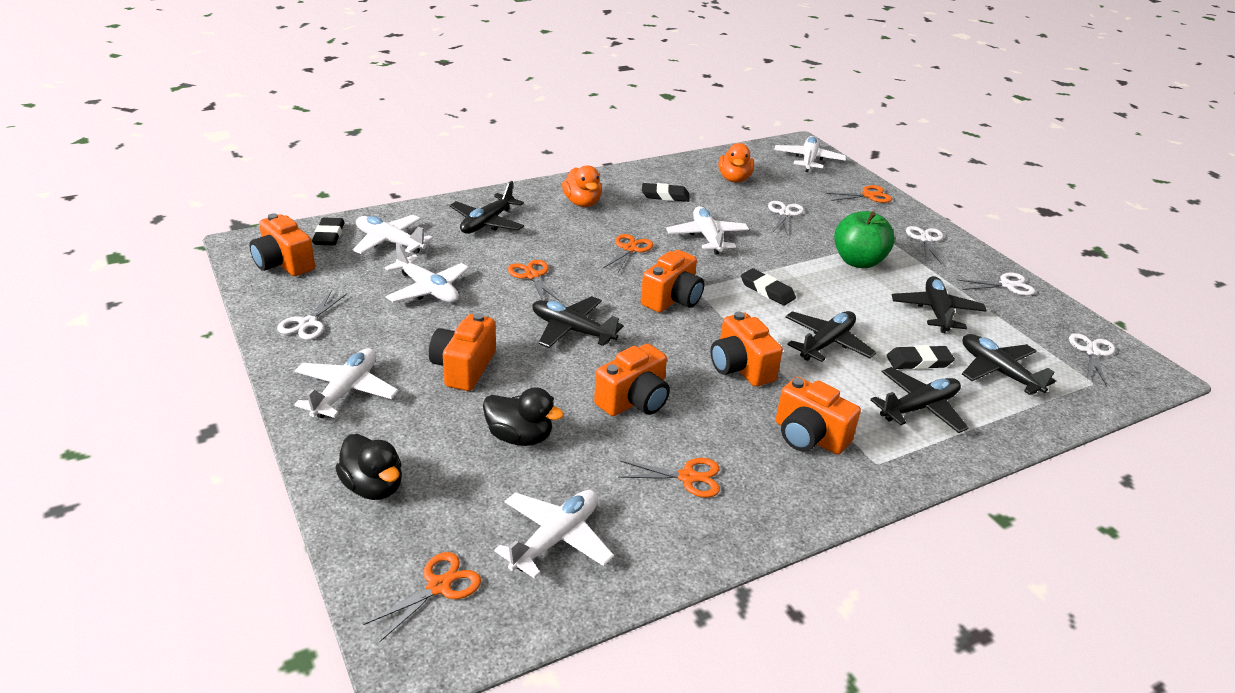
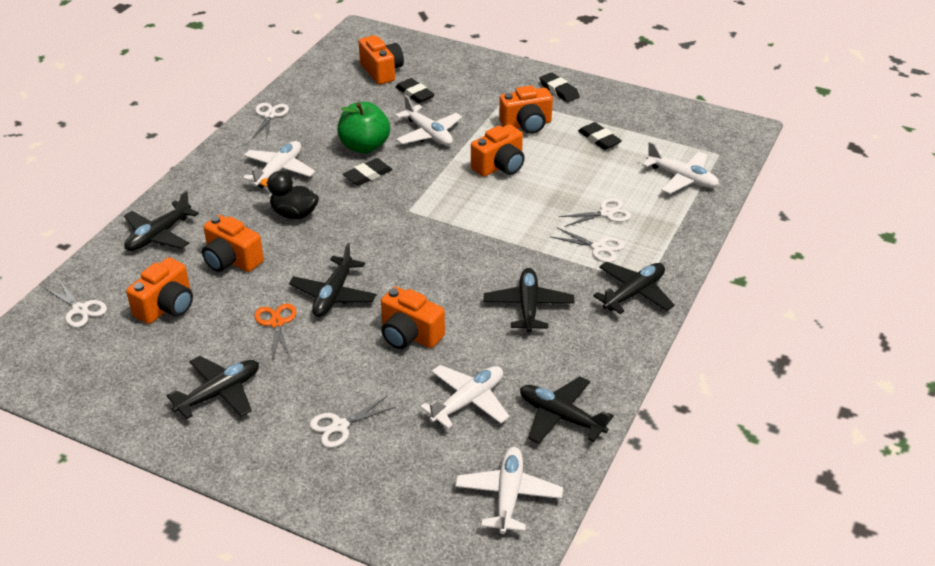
black duck: [335,434,402,500] [483,387,564,446] = 2 -> [260,171,319,219] = 1
orange duck: [562,165,602,207] [718,143,754,183] = 2 -> none = 0
orange scissors: [364,552,481,642] [508,260,560,301] [602,234,653,272] [618,458,720,498] [826,185,892,203] = 5 -> [254,303,296,358] = 1
white plane: [294,348,399,418] [353,215,433,254] [384,243,469,303] [494,490,614,579] [666,206,749,254] [774,136,846,172] = 6 -> [243,141,315,188] [395,95,462,146] [420,365,510,429] [455,447,563,534] [642,142,719,194] = 5

